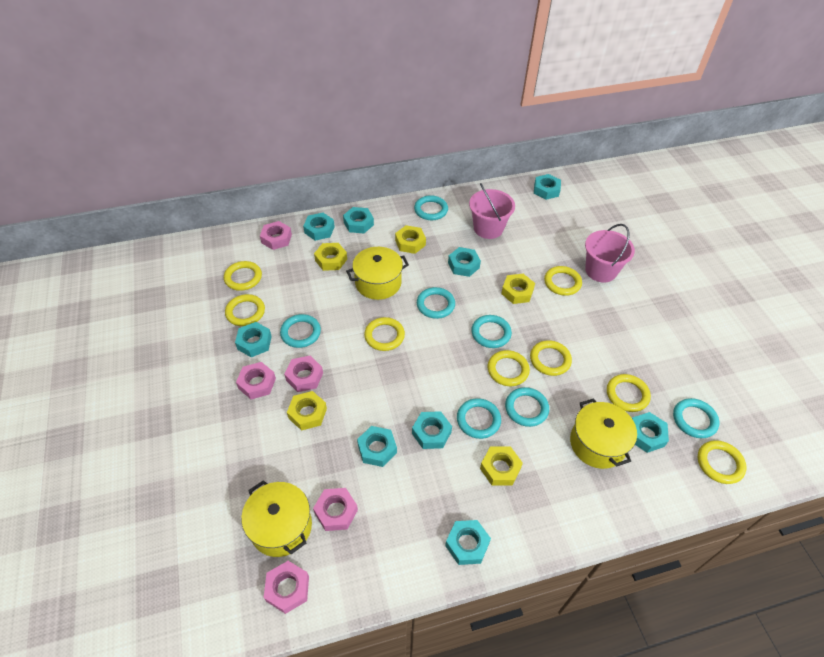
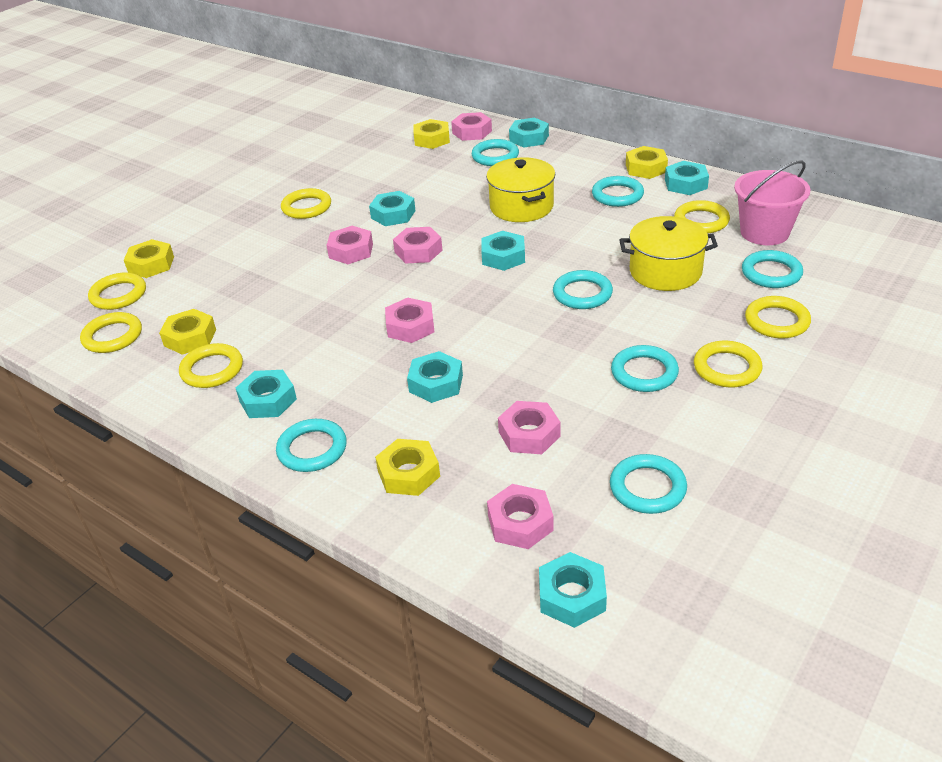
pink bucket: [469,183,515,239] [585,224,635,283] = 2 -> [734,160,810,245] = 1
pink nut: [236,362,276,399] [260,221,292,250] [264,561,309,614] [284,356,323,392] [313,488,358,531] = 5 -> [326,226,373,264] [385,297,435,343] [393,227,442,264] [451,112,492,141] [487,484,554,549] [498,401,560,454] = 6
turquoise nut: [235,322,272,357] [303,213,335,241] [343,207,374,233] [357,426,397,467] [412,411,452,449] [445,520,491,565] [448,247,481,277] [534,174,561,200] [632,412,669,453] = 9 -> [236,370,297,418] [369,191,416,226] [407,351,463,403] [481,231,525,271] [509,117,549,148] [539,552,607,628] [665,161,709,195] = 7
yellow pot: [242,480,312,557] [346,247,409,300] [570,398,637,469] = 3 -> [486,157,555,222] [619,216,718,291] = 2
yellow ring: [224,261,262,291] [225,294,265,326] [364,317,405,351] [488,350,530,386] [530,340,572,376] [544,266,582,296] [607,374,651,412] [698,440,747,484] = 8 -> [80,312,142,353] [88,272,146,310] [179,343,243,388] [281,188,331,219] [674,200,730,234] [694,341,762,388] [745,296,811,338] = 7

